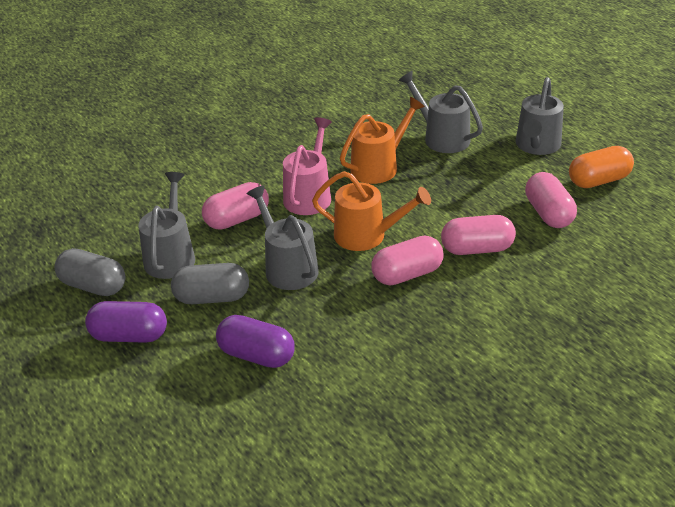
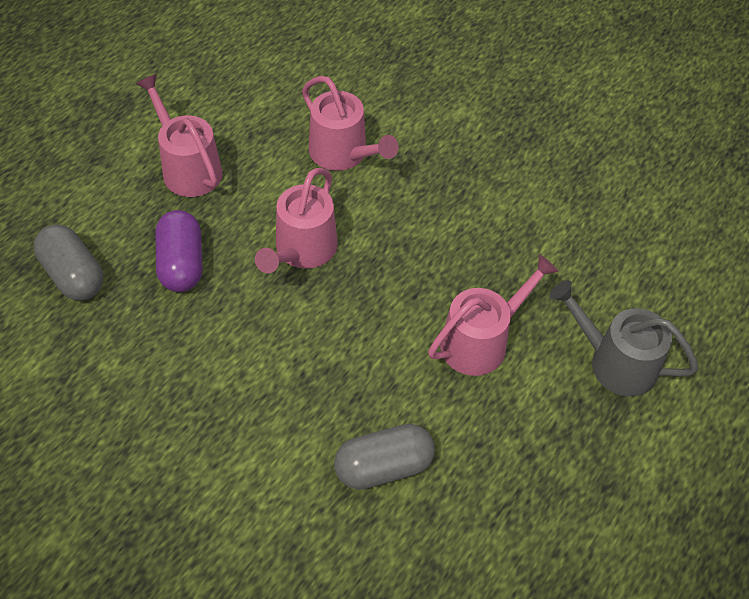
grey watering can: [138,172,195,279] [247,185,319,290] [398,71,483,153] [516,77,564,155] = 4 -> [550,280,698,397] = 1
orange capsule: [569,146,634,188] = 1 -> none = 0
orange watering can: [312,171,431,251] [340,97,425,184] = 2 -> none = 0
pink capsule: [202,182,269,230] [371,235,444,285] [441,215,516,255] [525,172,577,228] = 4 -> none = 0
pink watering can: [283,117,332,215] = 1 -> [136,74,223,197] [255,168,338,273] [302,76,399,171] [428,254,559,376] = 4
purple capsule: [85,301,167,343] [216,315,295,368] = 2 -> [156,210,203,292] = 1

